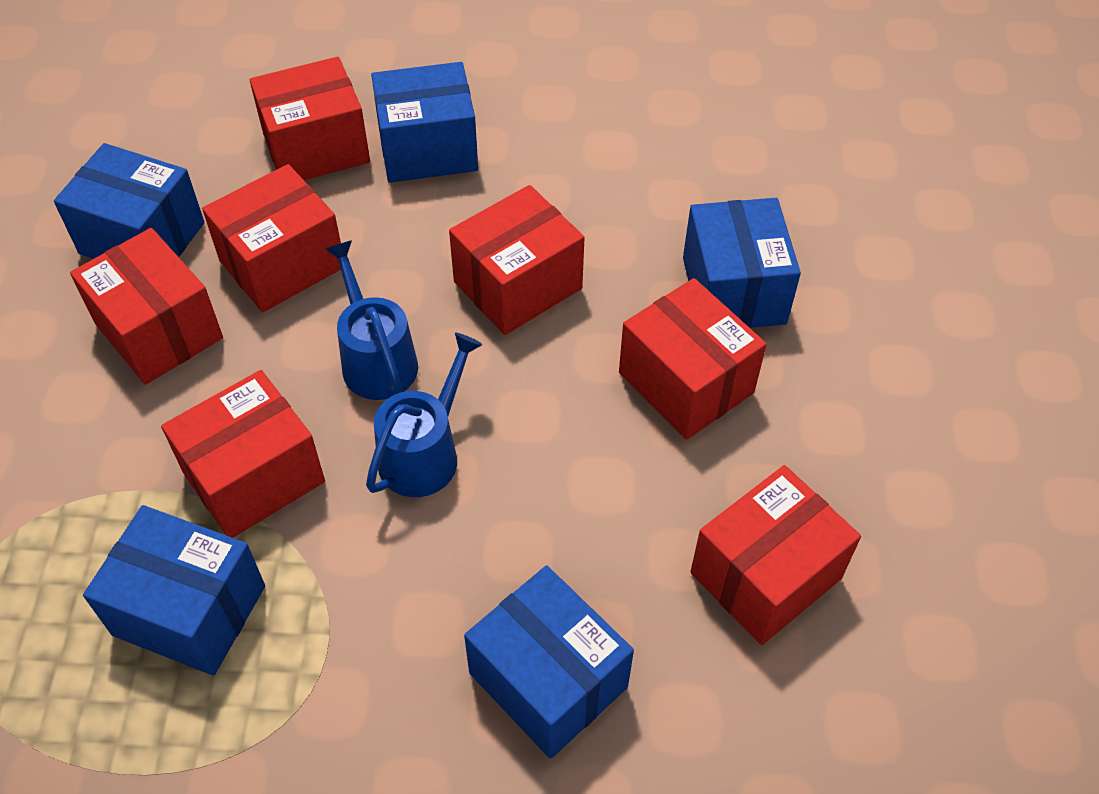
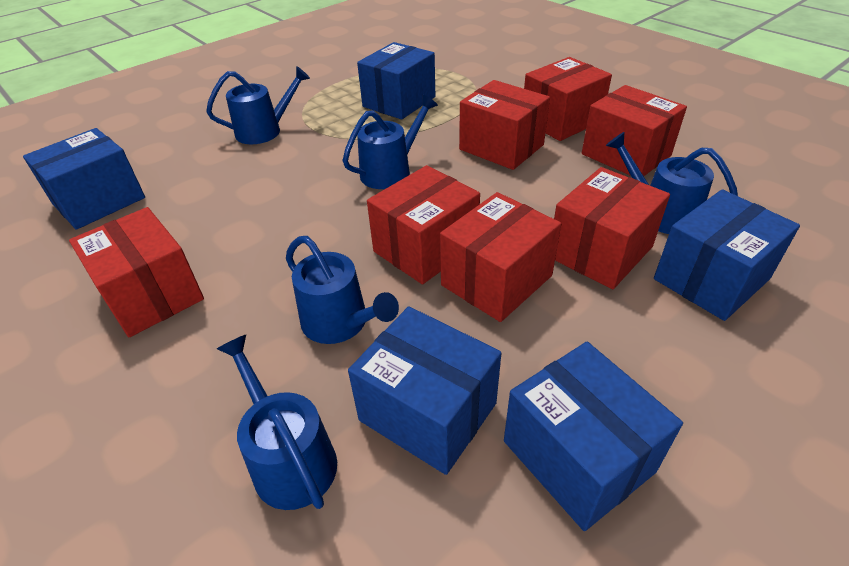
blue watering can: [325,240,418,400] [366,333,483,497] = 2 -> [206,66,310,144] [217,335,337,510] [286,236,399,344] [343,94,438,189] [606,132,738,234] = 5

